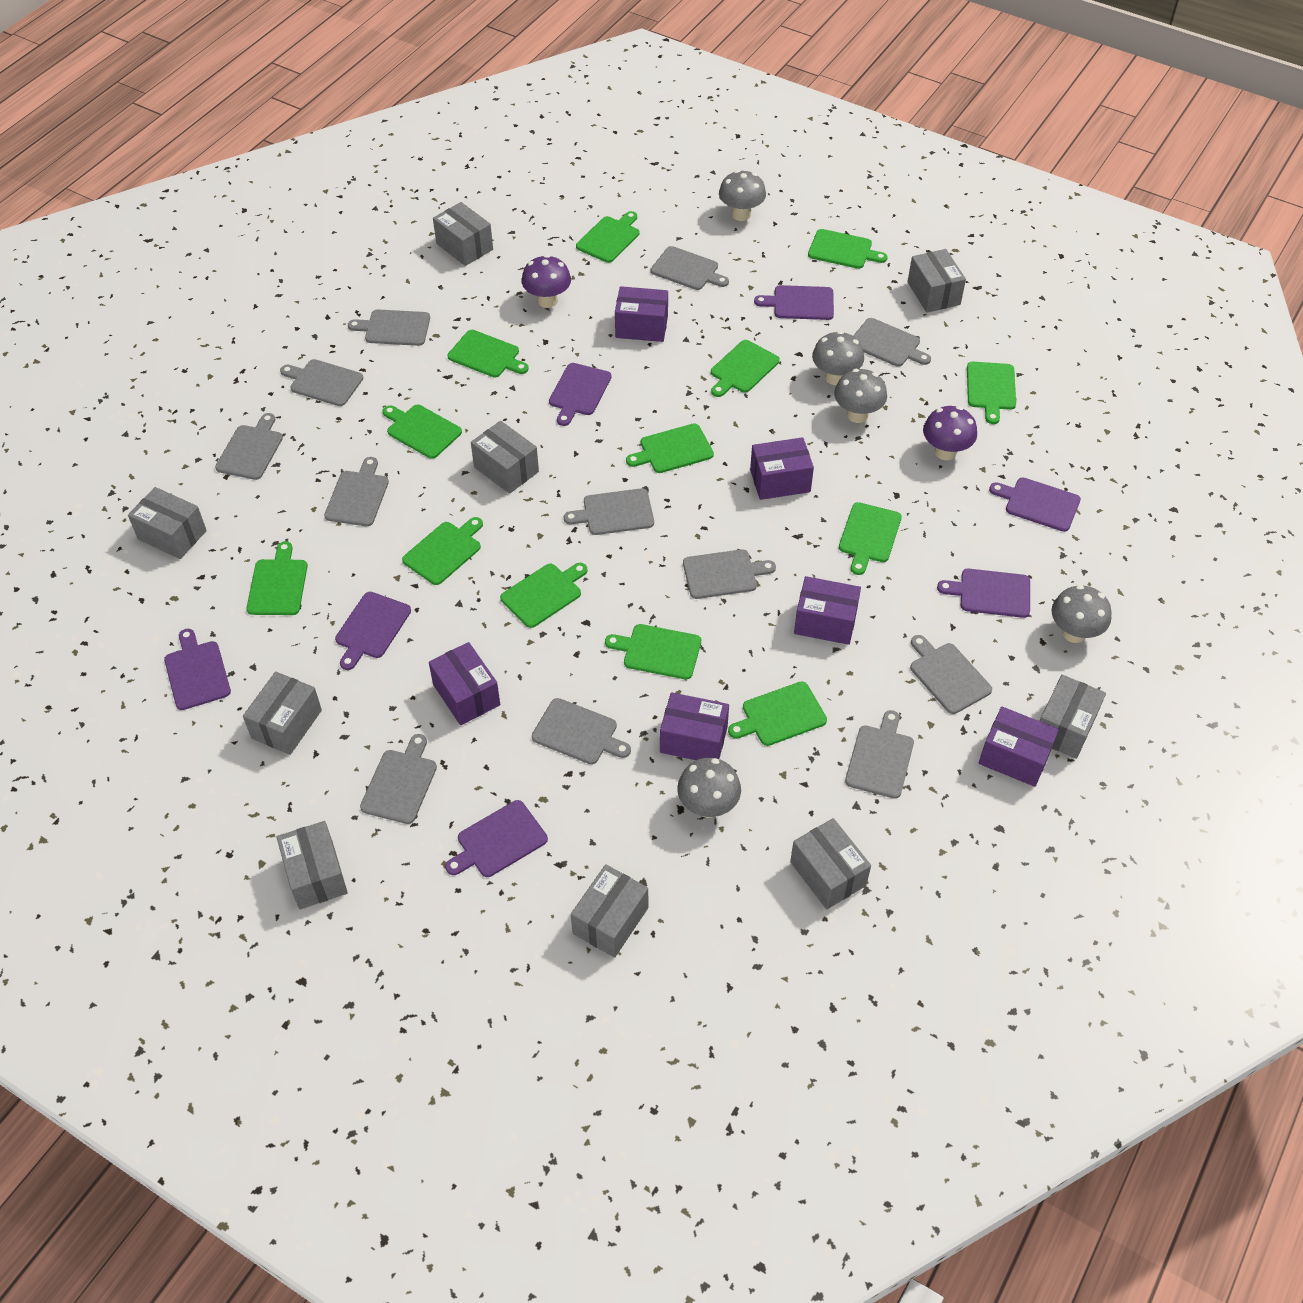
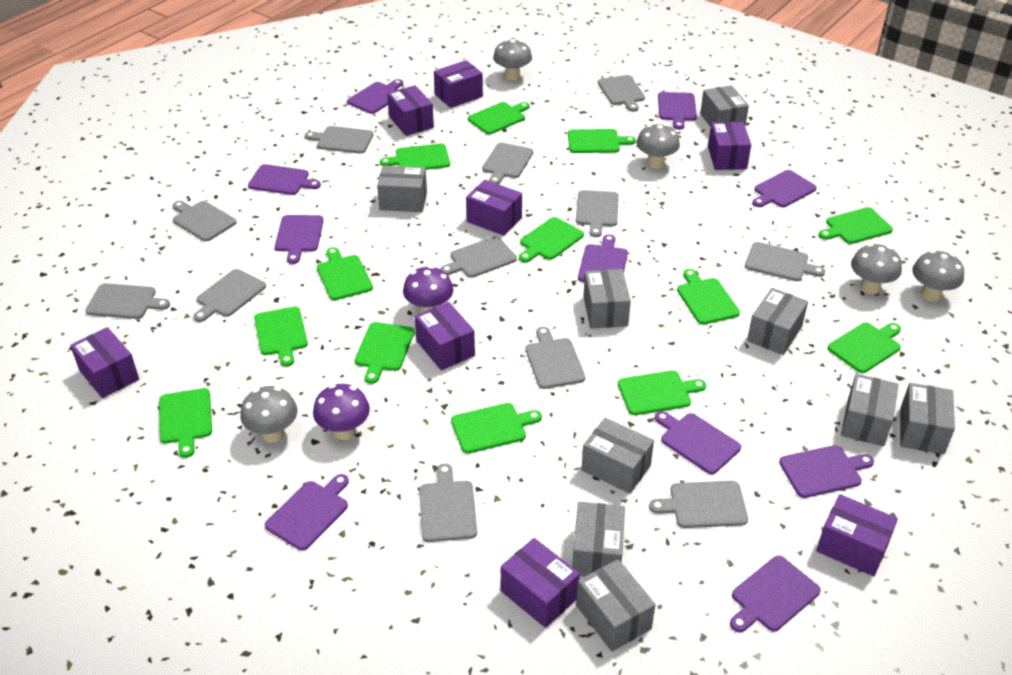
purple box: [429,642,500,725] [615,286,668,342] [660,692,729,760] [750,437,814,500] [794,576,861,645] [979,707,1059,787] = 6 -> [70,327,139,398] [387,85,434,136] [415,302,475,370] [434,60,483,108] [466,180,522,236] [501,538,580,628] [708,122,751,170] [816,494,898,576] = 8
purple cutting board: [164,629,231,710] [335,592,411,670] [445,800,548,877] [549,363,612,426] [754,285,834,320] [937,569,1030,618] [989,477,1081,532] = 7 -> [248,164,321,195] [265,474,349,551] [275,215,324,264] [347,79,403,114] [578,234,628,282] [655,411,741,474] [658,92,697,130] [730,556,821,632] [752,170,817,207] [779,445,874,498] = 10

